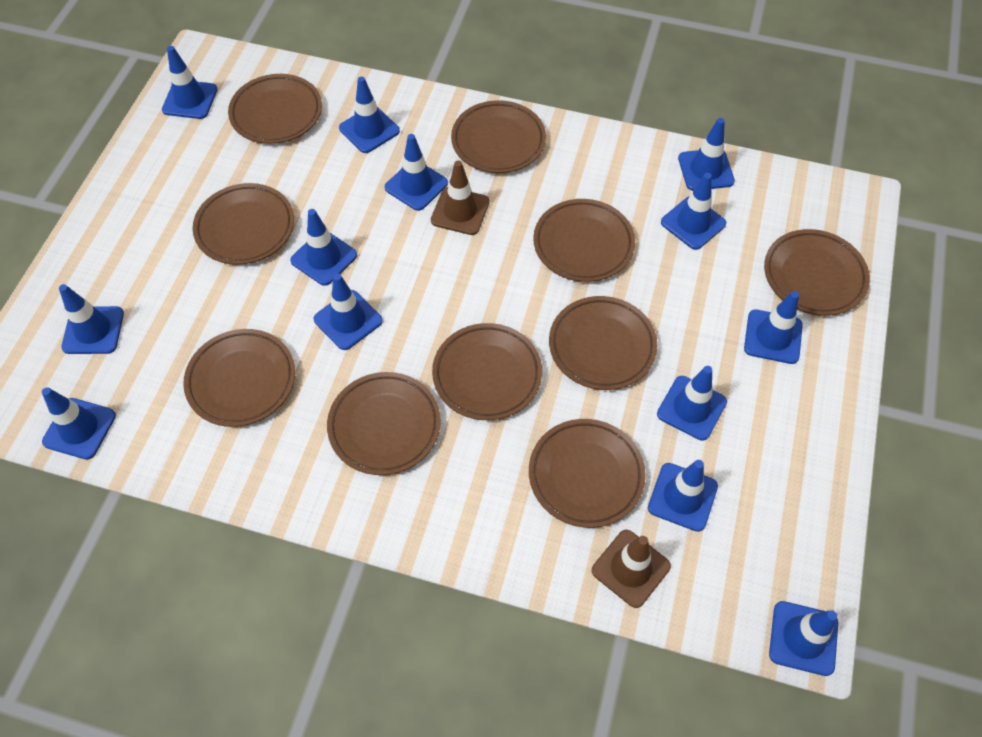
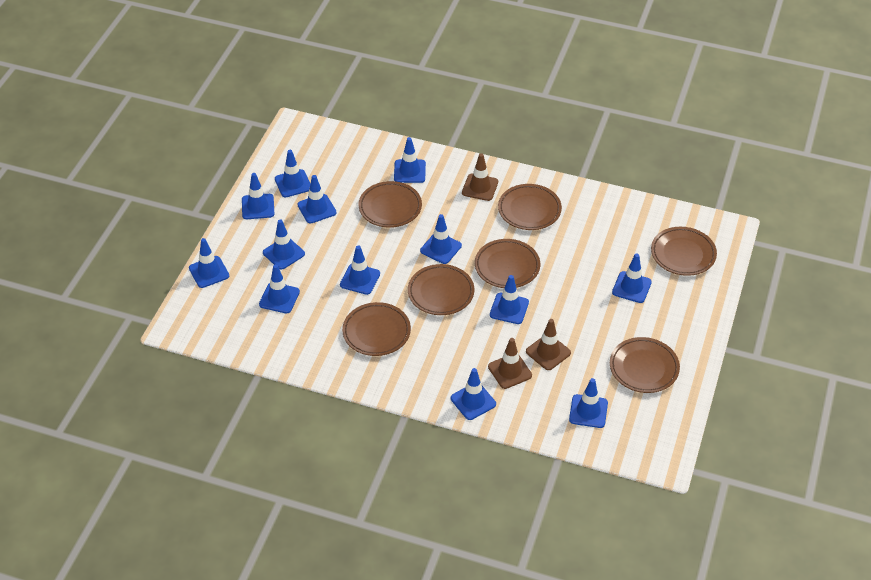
brown plate: [183,329,295,427] [193,183,294,265] [228,74,322,144] [327,372,441,475] [432,323,542,420] [451,100,546,173] [529,419,646,528] [533,199,635,282] [549,296,658,390] [764,229,870,316] = 10 -> [342,302,411,356] [359,181,422,228] [408,264,475,315] [475,239,540,288] [498,184,562,230] [610,337,680,393] [651,227,717,276] = 7
brown traffic cone: [431,160,490,235] [592,530,671,608] = 2 -> [462,153,498,201] [488,338,532,389] [526,319,571,370] = 3

